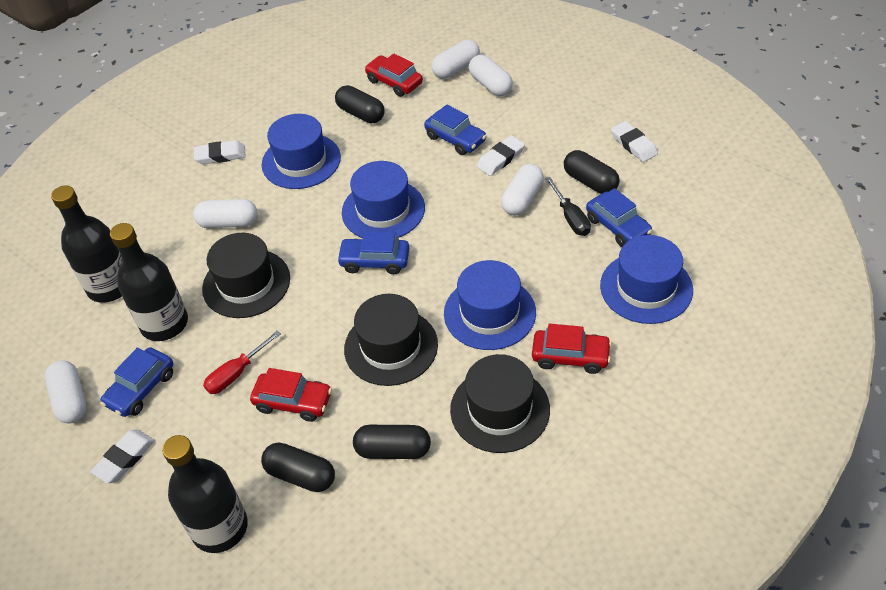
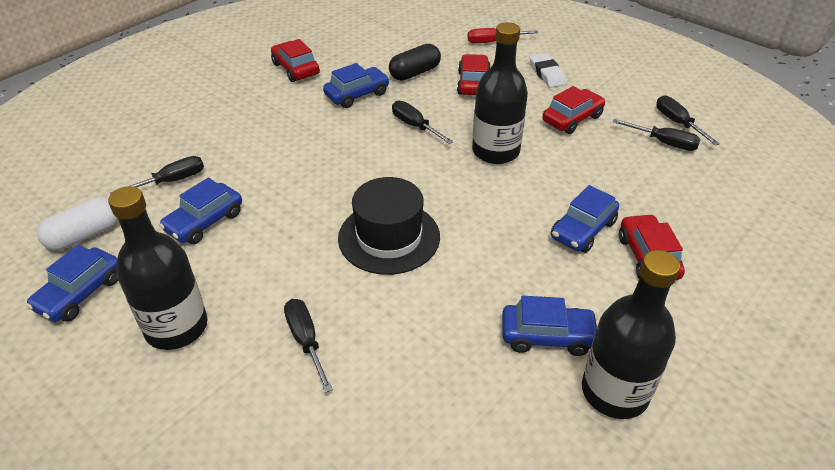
black capsule: [261,442,335,492] [335,85,385,123] [353,425,431,459] [564,150,620,194] = 4 -> [389,44,441,80] = 1
black hat: [202,233,290,318] [344,294,438,386] [450,354,550,453] = 3 -> [338,177,440,275] = 1
black screwdriver: [545,177,591,236] = 1 -> [110,156,204,195] [284,299,333,393] [392,101,453,144] [612,119,701,151] [656,95,720,146] = 5
blue car: [100,347,173,417] [337,231,409,274] [424,104,487,155] [586,188,653,247] = 4 -> [26,244,118,322] [159,178,242,244] [323,63,390,108] [502,296,598,356] [551,185,619,253] = 5
blue hat: [262,114,341,189] [342,161,425,238] [444,260,536,350] [600,235,693,324] = 4 -> none = 0
red car: [250,368,332,422] [365,54,423,97] [532,324,612,374] = 3 -> [271,39,320,82] [457,54,491,95] [542,86,605,134] [619,214,685,280] = 4
white capsule: [45,360,87,423] [193,199,258,228] [431,40,480,79] [469,55,513,96] [501,164,544,215] = 5 -> [37,197,118,250] = 1
white eraser: [90,430,155,483] [194,140,246,164] [477,135,525,176] [611,121,658,162] = 4 -> [530,53,567,88] = 1

